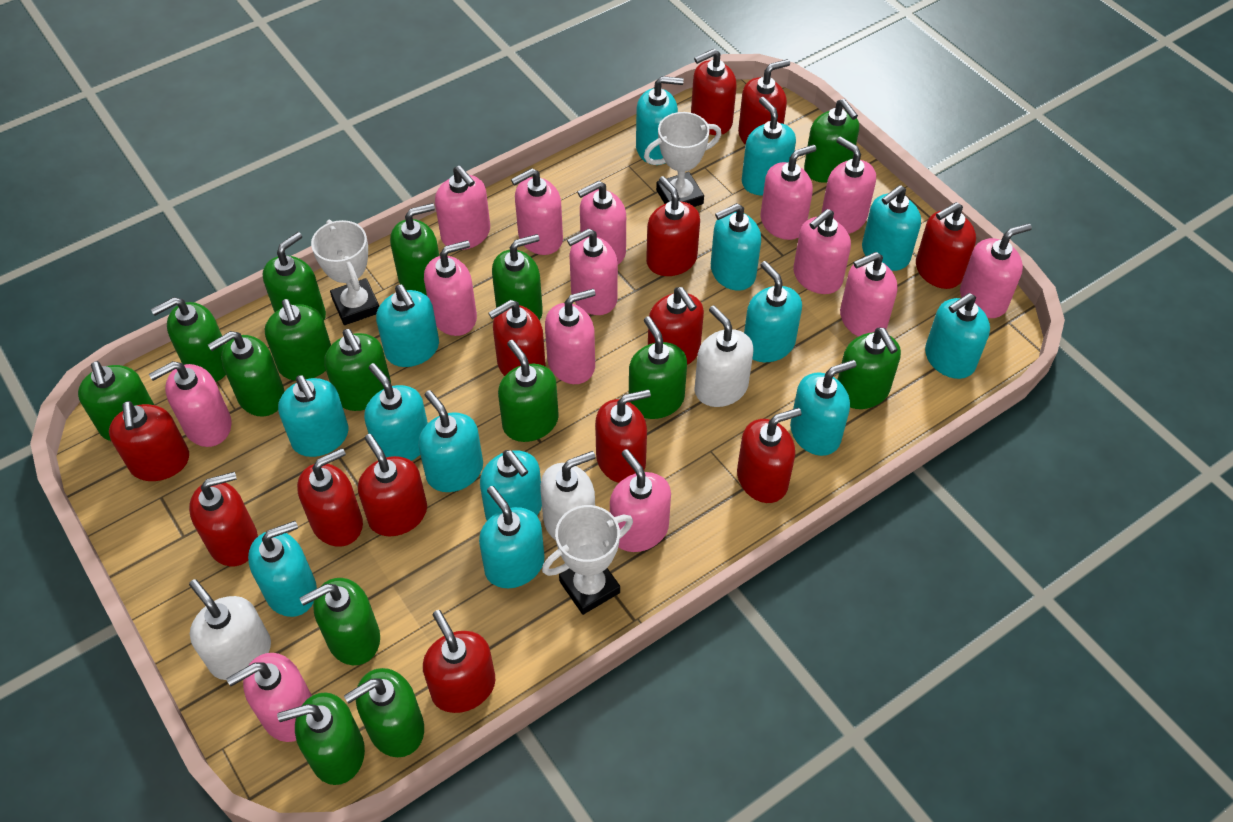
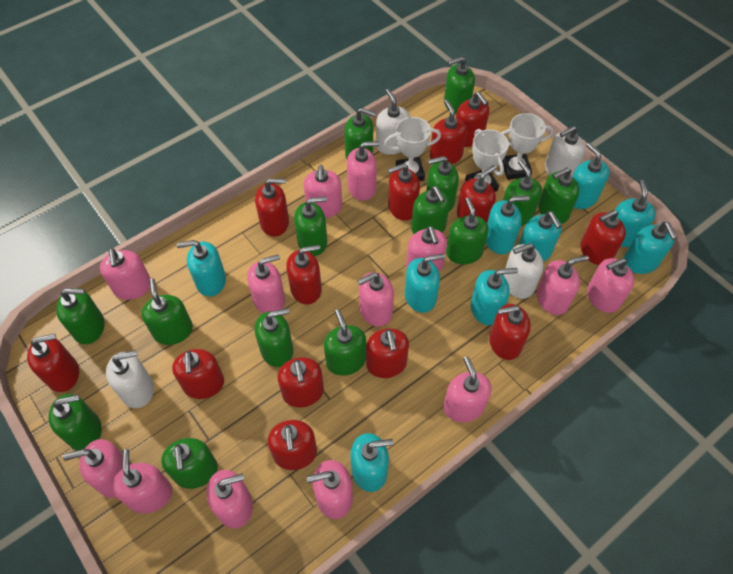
green soap dispenser: [78,361,154,441] [151,297,226,382] [208,331,285,417] [263,232,326,320] [265,299,331,381] [277,692,365,785] [300,578,380,665] [324,329,391,411] [344,668,424,757] [390,203,439,296] [492,234,543,320] [498,340,559,442] [629,316,687,419] [804,99,859,183] [837,328,901,409] = 15 -> [49,394,102,451] [56,288,105,344] [141,278,193,345] [161,438,218,489] [255,308,293,367] [294,196,327,256] [324,309,366,376] [344,108,376,159] [411,186,450,234] [426,156,459,211] [444,56,475,114] [446,197,489,264] [503,160,542,226] [538,168,579,224] = 14
pink soap dispenser: [149,361,232,447] [227,653,312,742] [424,240,477,336] [435,166,490,250] [511,168,563,255] [545,289,595,384] [567,228,618,315] [577,181,626,264] [610,449,671,552] [760,144,816,240] [793,209,851,294] [821,136,876,234] [840,252,897,337] [960,223,1032,318] = 14 -> [63,439,131,498] [100,248,151,300] [112,449,173,514] [206,470,253,529] [247,254,285,313] [304,165,342,218] [307,460,353,519] [347,141,380,201] [357,272,394,327] [406,226,447,272] [443,356,492,422] [537,255,589,315] [587,258,634,313] = 13
turquoise soap dispenser: [248,521,317,617] [278,375,348,457] [364,363,428,461] [376,284,439,367] [418,390,483,492] [479,486,545,588] [480,450,542,520] [636,76,684,165] [711,203,761,291] [742,97,796,195] [744,261,802,362] [790,360,857,456] [862,185,921,271] [925,293,990,379] = 14 -> [177,240,226,297] [350,433,393,492] [405,253,445,313] [471,268,518,325] [486,196,530,254] [519,211,562,262] [573,143,610,209] [615,180,655,247] [624,222,677,274] = 9
white soap dispenser: [189,579,271,680] [540,451,595,541] [694,305,753,407] = 3 -> [106,350,154,408] [376,89,410,155] [503,243,544,299] [545,126,585,177] = 4

